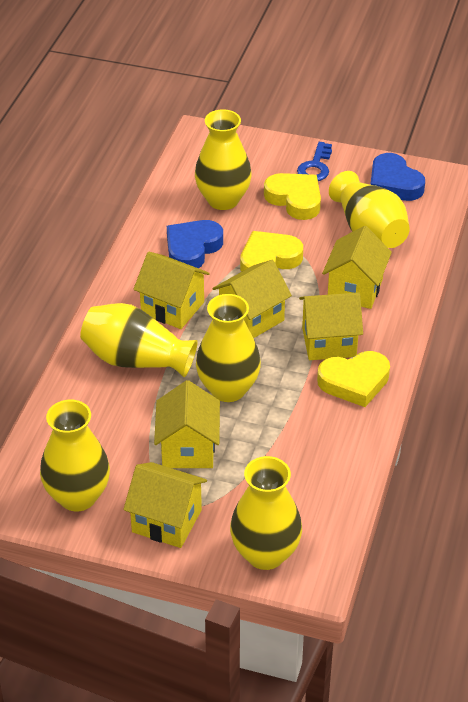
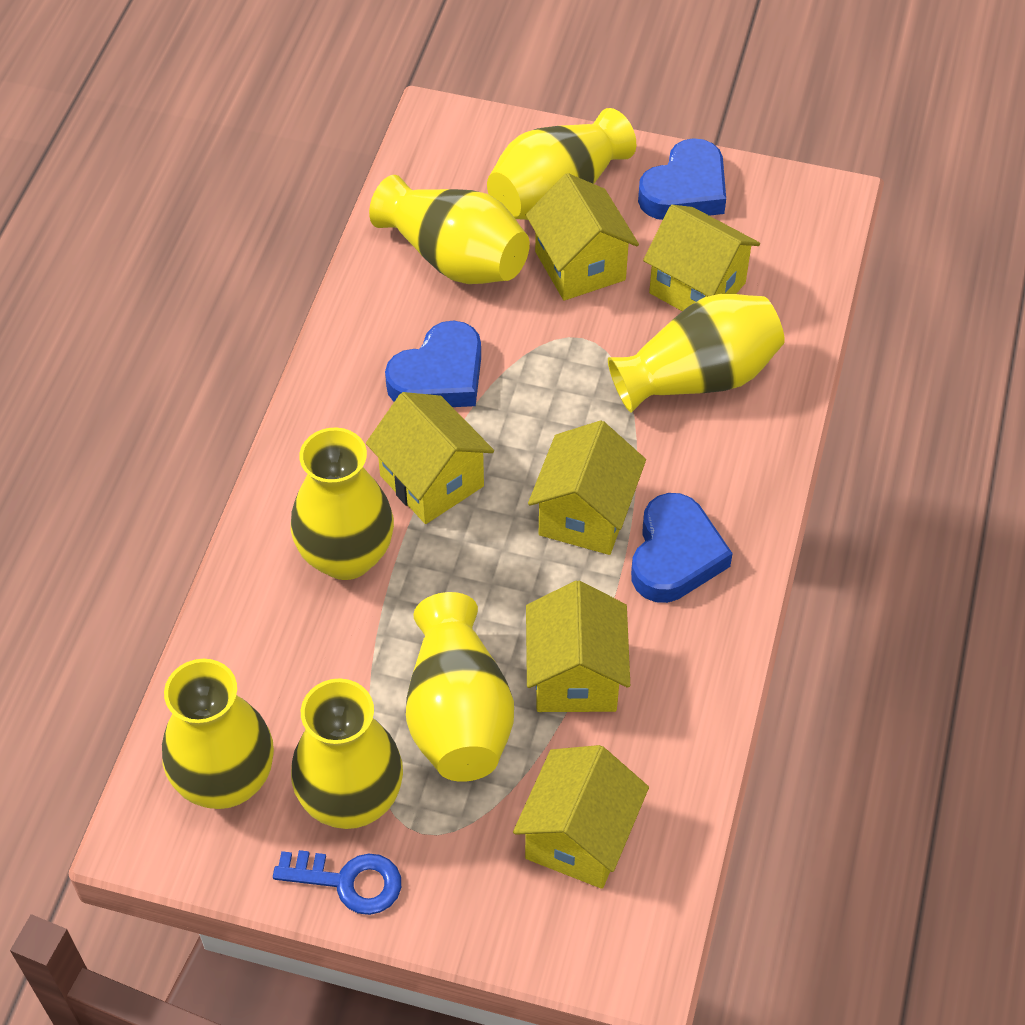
blue heart: [167,220,223,268] [370,153,425,201] = 2 -> [385,320,481,407] [631,493,733,603] [638,138,726,220] = 3
yellow heart: [240,231,303,272] [264,173,321,220] [317,351,390,407] = 3 -> none = 0
yellow vase: [40,400,110,511] [80,303,198,377] [195,109,252,210] [196,294,261,402] [230,456,302,570] [329,171,410,248] = 6 -> [162,659,274,809] [291,427,394,580] [291,678,403,829] [369,175,530,284] [406,592,514,782] [487,108,636,220] [608,294,785,413] = 7

